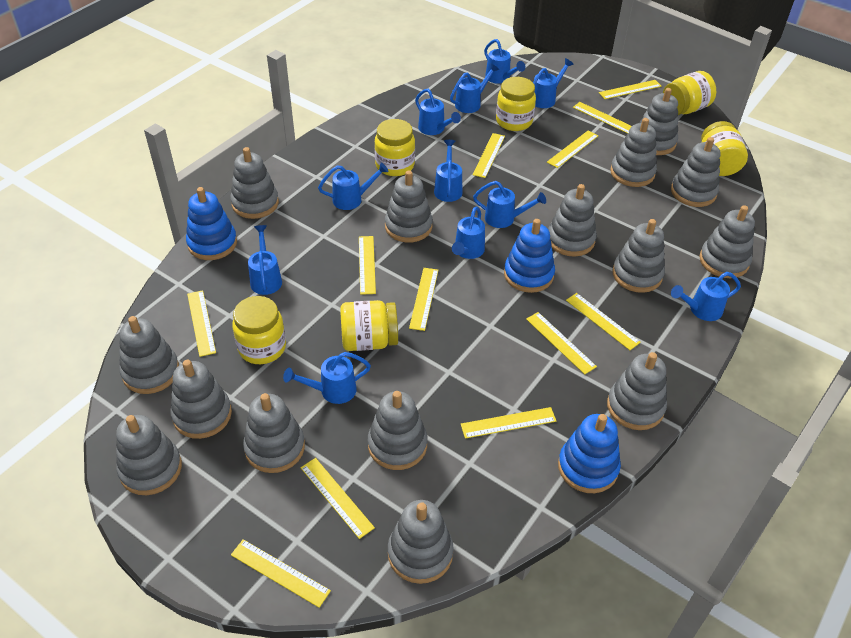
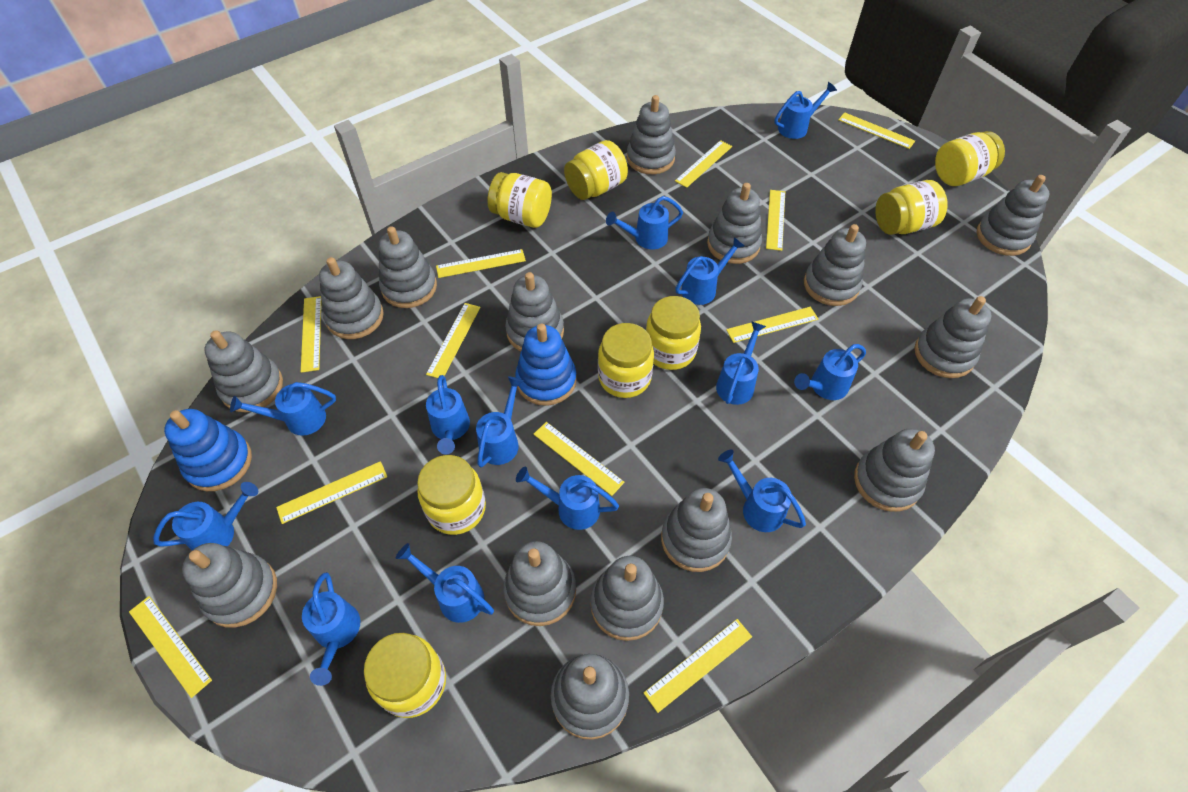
blue stacking toy: [186,187,237,260] [504,219,555,293] [558,414,621,493] = 3 -> [164,409,252,491] [515,324,577,406] = 2
blue watering can: [248,225,282,295] [283,352,371,404] [318,163,389,210] [415,89,461,135] [434,140,462,202] [450,63,499,113] [452,206,485,259] [473,181,546,228] [484,39,525,84] [533,58,574,108] [671,272,741,321] = 11 -> [153,482,258,550] [230,382,336,436] [302,572,360,686] [396,543,494,623] [426,375,470,455] [476,376,524,467] [516,466,619,530] [606,196,683,249] [675,237,744,305] [716,321,766,405] [718,450,806,532] [775,82,837,139] [794,344,866,400] = 13
yellow jar: [232,296,286,364] [340,300,398,351] [374,119,415,176] [496,77,536,131] [663,71,716,115] [701,121,748,176] = 6 -> [364,633,446,718] [417,455,486,535] [488,172,552,228] [564,140,628,200] [598,323,654,398] [646,296,701,370] [875,180,948,235] [935,131,1005,186] = 8
yellow ruler: [187,290,216,357] [231,539,331,608] [300,458,375,539] [359,236,376,295] [409,268,438,331] [461,407,556,439] [472,133,505,178] [526,312,597,374] [547,131,598,168] [566,293,641,350] [573,102,632,134] [599,80,662,99] = 12 -> [129,596,212,698] [276,461,387,524] [301,296,322,373] [426,303,481,378] [436,249,526,278] [533,422,625,496] [643,619,752,713] [675,140,732,188] [726,307,818,343] [766,190,785,251] [838,112,915,149] = 11

